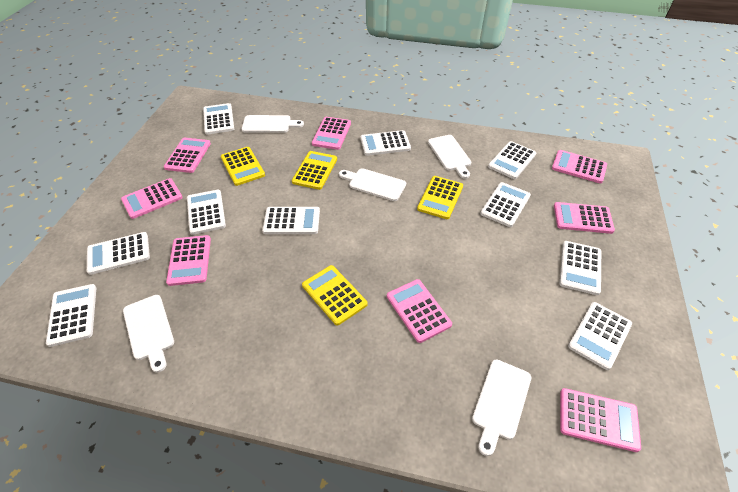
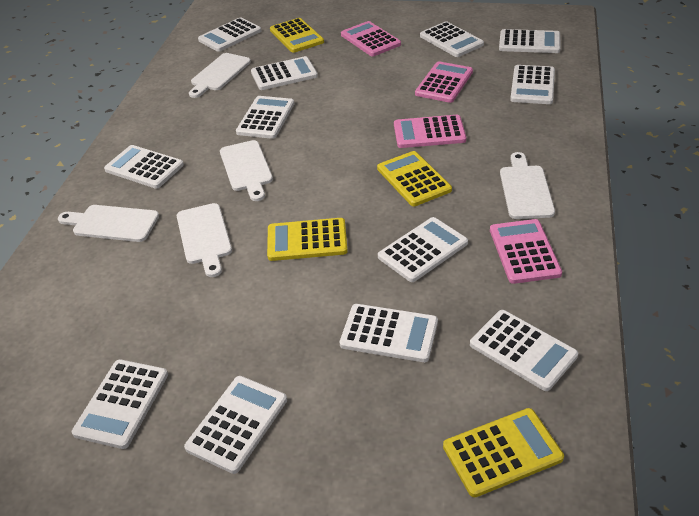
pink calculator: [121,178,183,219] [164,138,211,173] [166,235,211,286] [312,117,351,150] [387,279,452,343] [552,150,607,183] [554,202,615,234] [560,388,641,452] = 8 -> [341,21,401,56] [394,115,466,148] [415,61,473,103] [490,219,562,284] = 4
white calculator: [46,284,96,347] [87,232,150,275] [187,190,226,235] [203,103,234,135] [262,207,320,234] [360,130,411,156] [480,182,531,227] [488,141,536,179] [560,241,601,295] [568,302,632,370] = 10 -> [72,359,168,449] [104,145,184,189] [184,376,287,474] [198,17,261,52] [236,96,294,139] [251,56,318,90] [340,304,438,362] [378,217,468,282] [420,21,484,57] [470,310,578,391] [499,29,560,53] [510,65,555,104] = 12

